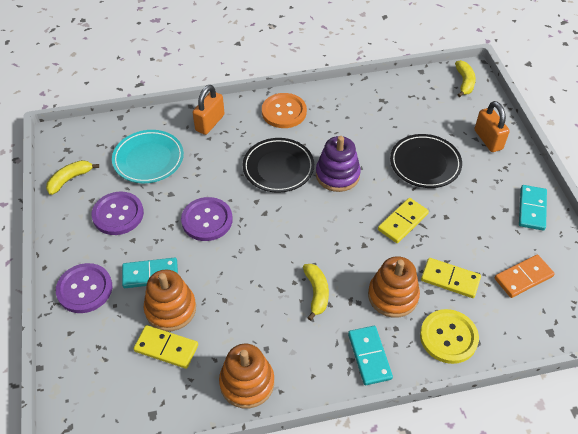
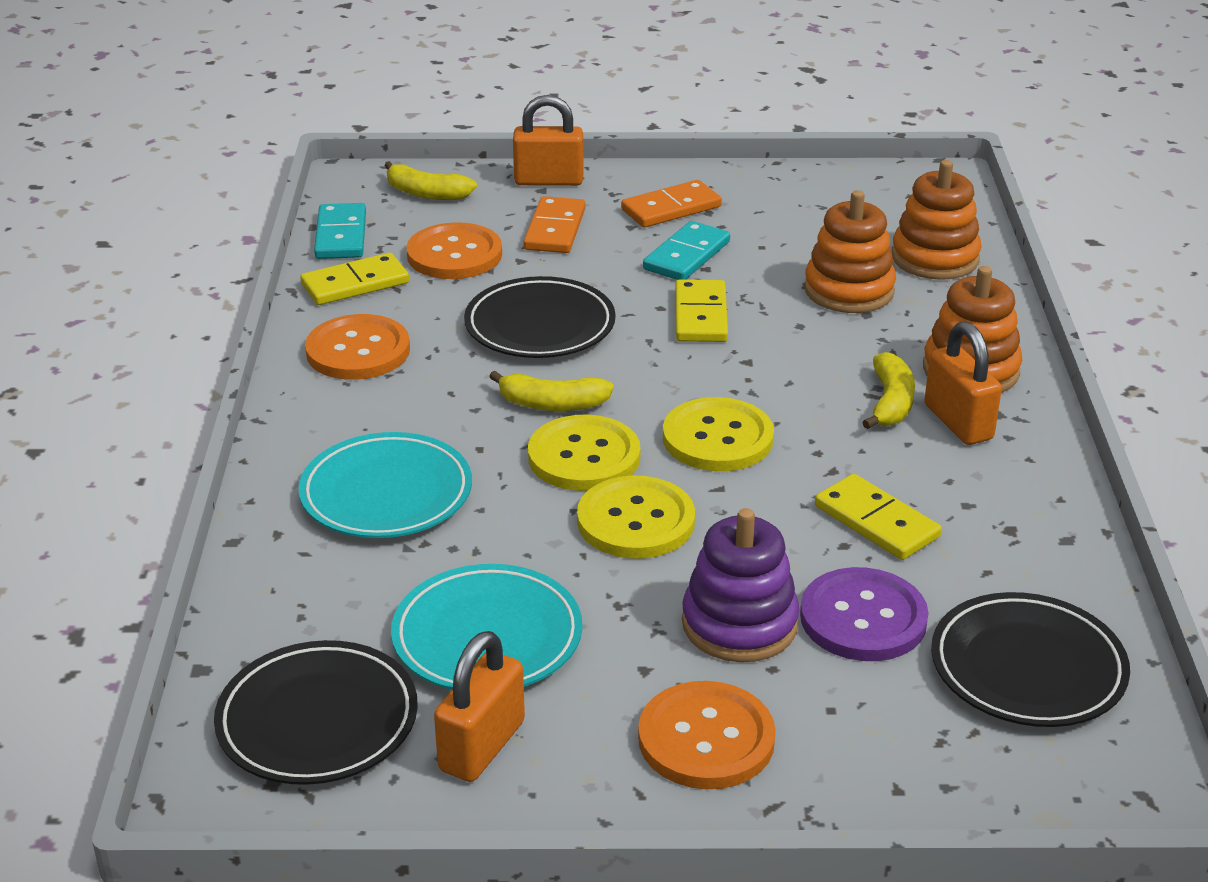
black plate: [242,138,314,193] [390,134,462,188] = 2 -> [214,640,418,785] [464,276,615,358] [931,592,1130,727] = 3
orange button: [262,93,307,128] = 1 -> [305,314,410,380] [406,222,502,279] [638,681,776,789] = 3
orange domino: [495,255,555,298] = 1 -> [523,196,586,253] [621,180,722,227] = 2
orange padlock: [193,85,225,135] [474,101,510,152] = 2 -> [434,631,525,782] [513,95,584,186] [924,322,1002,445] = 3
purple button: [56,263,112,313] [92,192,144,235] [181,197,233,241] = 3 -> [800,567,928,661] = 1
turquoise domino: [122,257,178,288] [348,326,393,385] [519,185,547,231] = 3 -> [314,203,366,259] [643,221,730,280] = 2
turquoise plate: [112,130,184,183] = 1 -> [298,432,472,538] [391,564,582,690] = 2
yellow button: [420,309,479,364] = 1 -> [528,414,641,491] [577,475,695,559] [663,397,774,471] = 3

